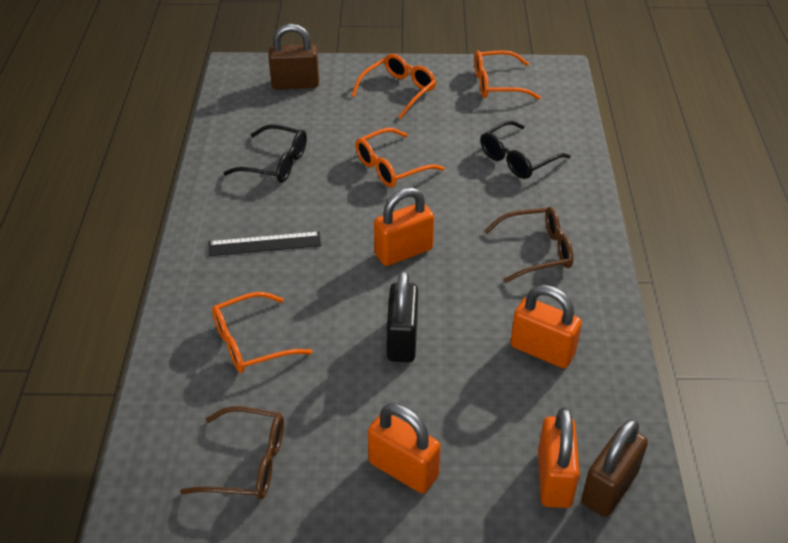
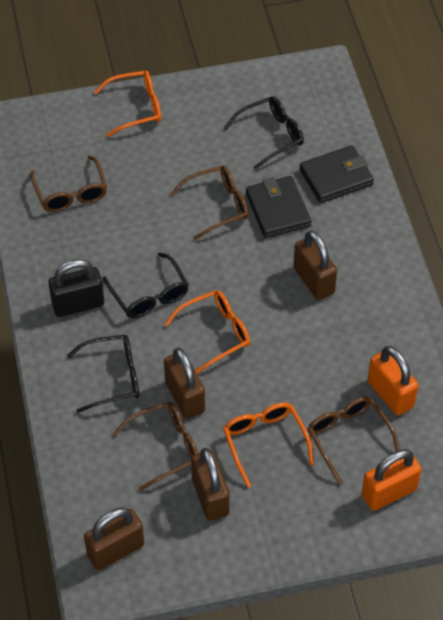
black glasses: [223,124,307,183] [480,120,571,179] = 2 -> [67,335,139,413] [102,253,189,319] [224,96,304,170] = 3
black ruler: [208,232,321,256] = 1 -> none = 0
black wallet: none = 0 -> [246,176,311,238] [299,145,374,203] = 2
brown glasses: [180,406,284,499] [484,207,573,283] = 2 -> [30,156,107,212] [113,402,198,491] [171,166,249,240] [307,397,400,485] = 4
brown padlock: [268,24,319,89] [581,419,648,517] = 2 -> [84,507,144,570] [164,348,205,419] [191,448,230,521] [293,231,337,300] = 4
orange glasses: [212,292,312,373] [351,54,436,119] [355,128,445,188] [475,50,541,100] = 4 -> [94,70,161,137] [164,290,250,374] [223,402,314,488] = 3
orange padlock: [368,403,441,493] [374,187,434,266] [510,285,582,368] [538,407,580,508] = 4 -> [362,449,422,511] [368,346,418,416] = 2

